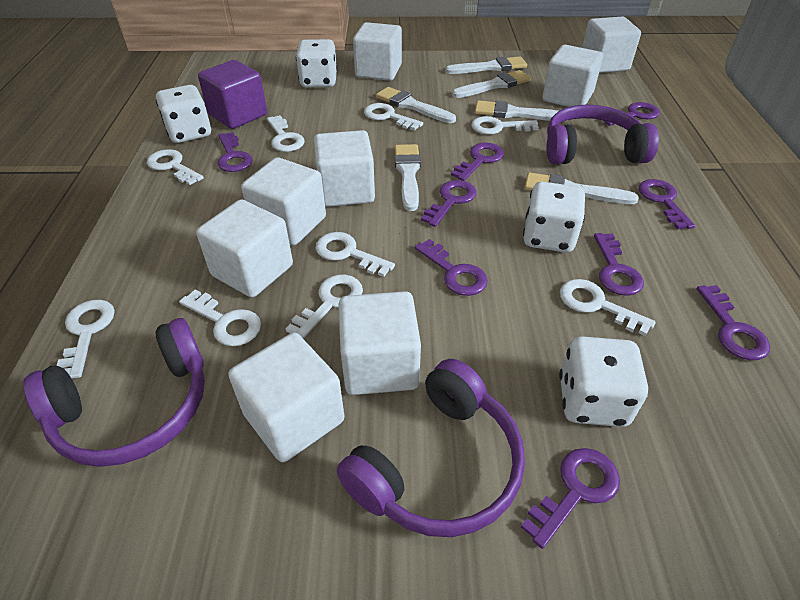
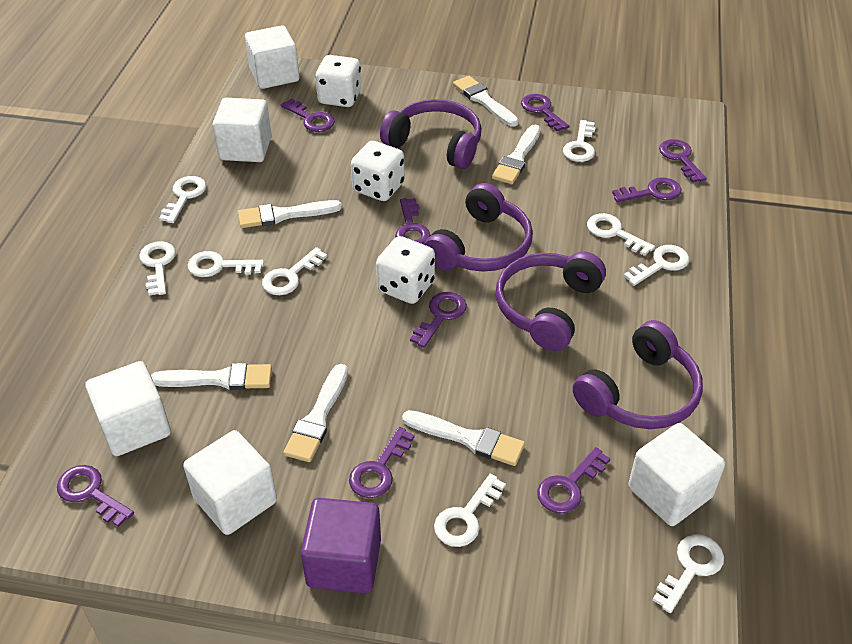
purple headphones: [23,318,205,467] [337,359,525,537] [547,104,659,164] = 3 -> [380,99,481,169] [424,183,533,272] [496,252,606,351] [573,320,703,429] = 4
white cube: [196,199,293,298] [228,333,344,462] [241,157,326,245] [314,130,375,207] [338,291,421,395] [353,22,402,81] [542,45,603,107] [582,17,641,73] = 8 -> [85,361,171,456] [183,430,277,535] [213,98,272,162] [245,25,299,89] [628,423,725,526] = 5
white dice: [156,85,211,143] [296,39,337,87] [523,182,585,252] [559,336,648,427] = 4 -> [315,55,361,107] [351,141,405,201] [376,236,435,304] = 3

